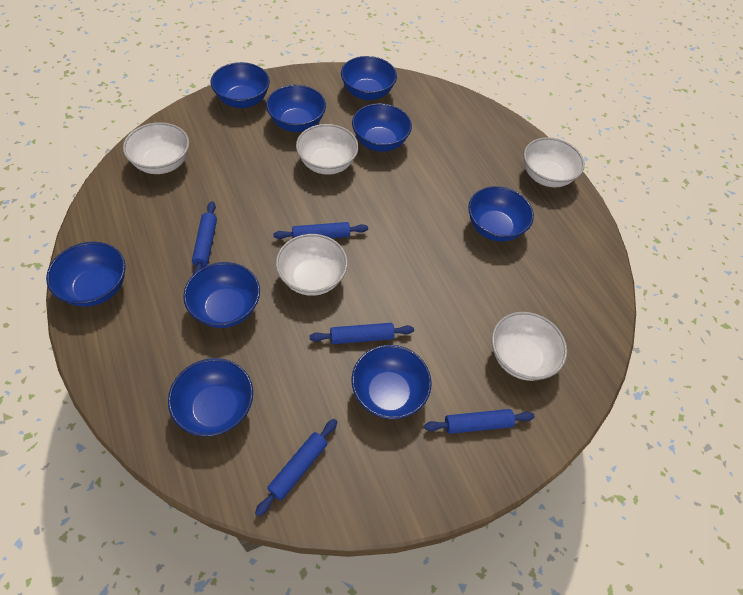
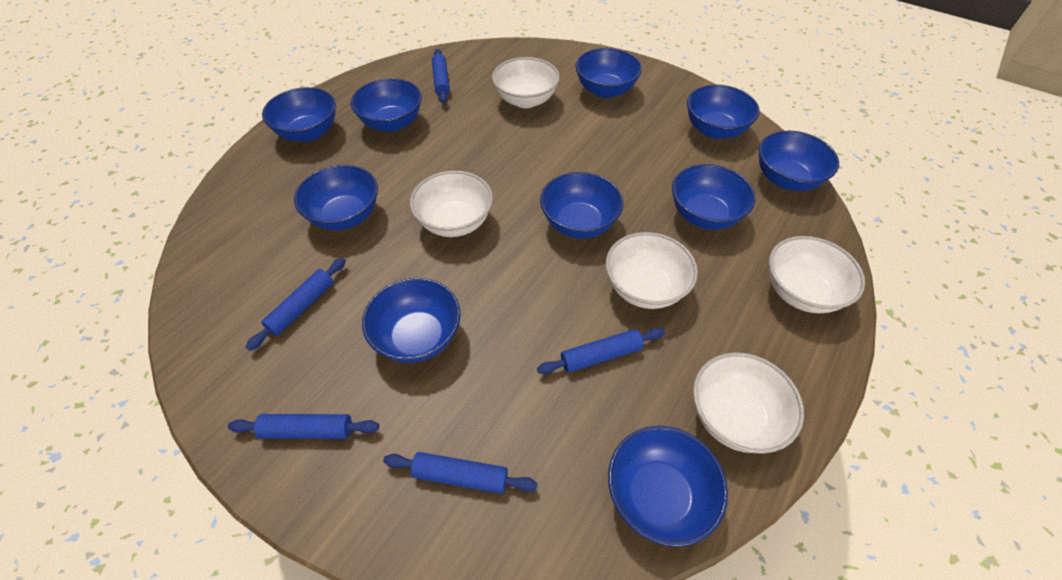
blue bowl: [46,242,126,307] [168,358,253,437] [183,262,260,328] [211,62,270,108] [266,85,326,132] [341,56,397,100] [351,345,432,419] [352,103,412,152] [468,186,534,242] = 9 -> [262,87,336,142] [294,165,378,230] [351,78,422,132] [362,278,461,363] [540,172,623,239] [575,48,642,98] [608,426,728,547] [672,164,755,230] [687,85,760,139] [758,131,839,191] = 10

